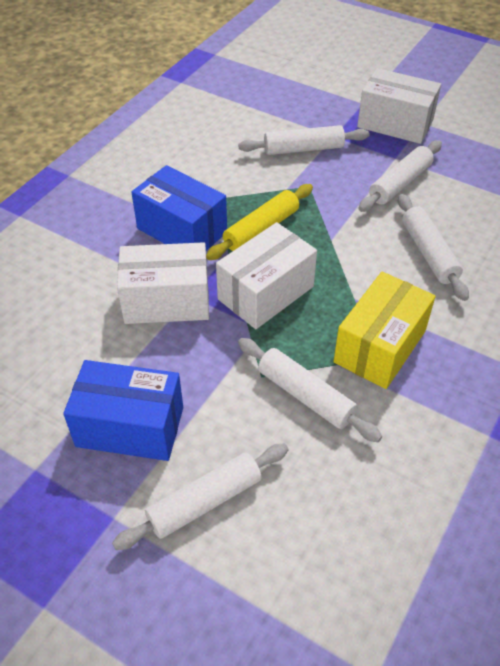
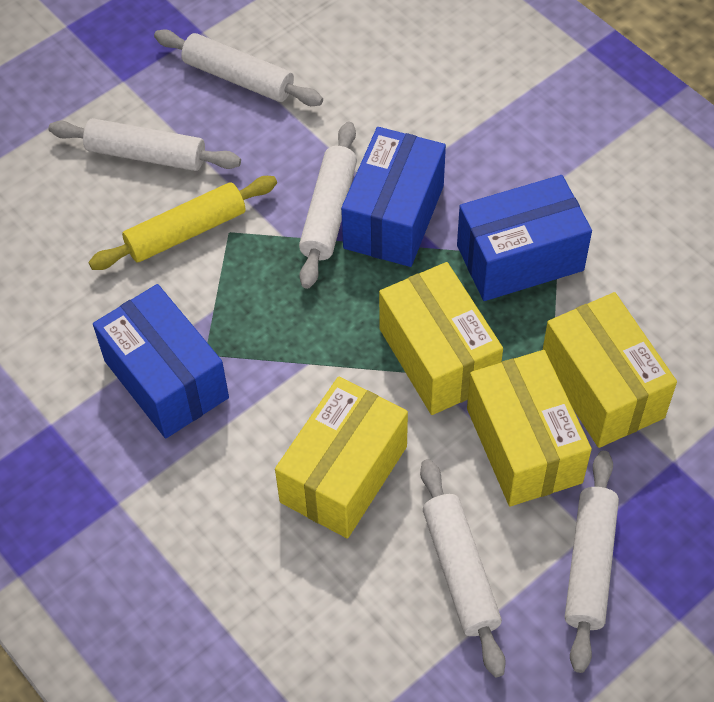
blue box: [63,360,183,461] [131,165,227,251] = 2 -> [93,284,229,438] [341,127,446,267] [457,175,592,301] = 3
white box: [117,242,209,324] [216,222,317,329] [357,68,441,144] = 3 -> none = 0
yellow box: [334,272,436,389] = 1 -> [275,377,408,538] [379,262,503,415] [467,350,592,506] [543,292,677,448] = 4

